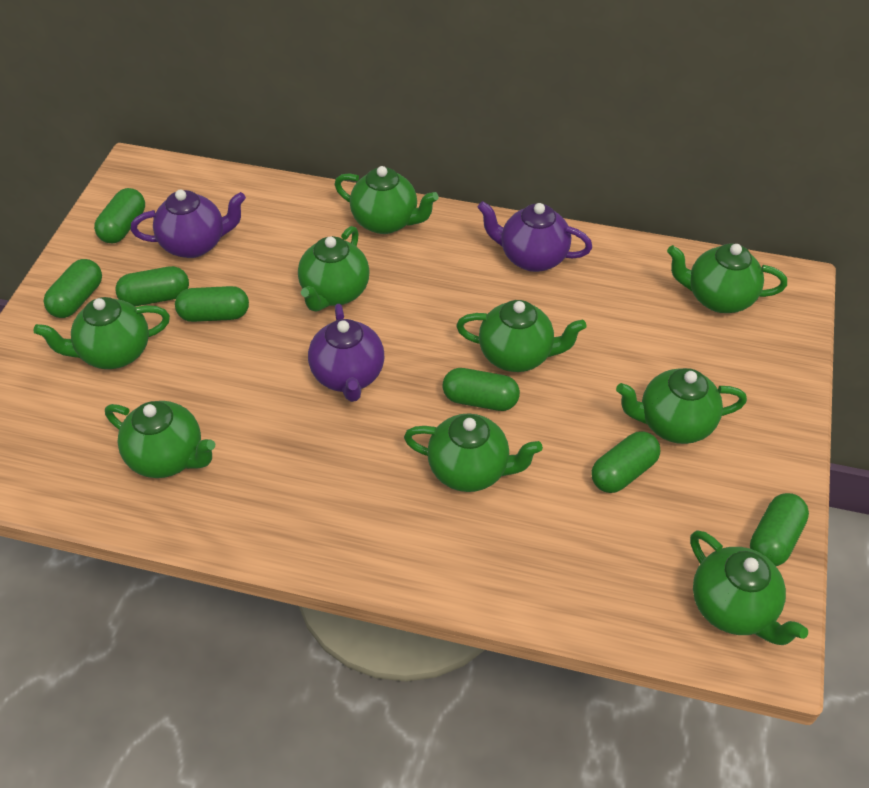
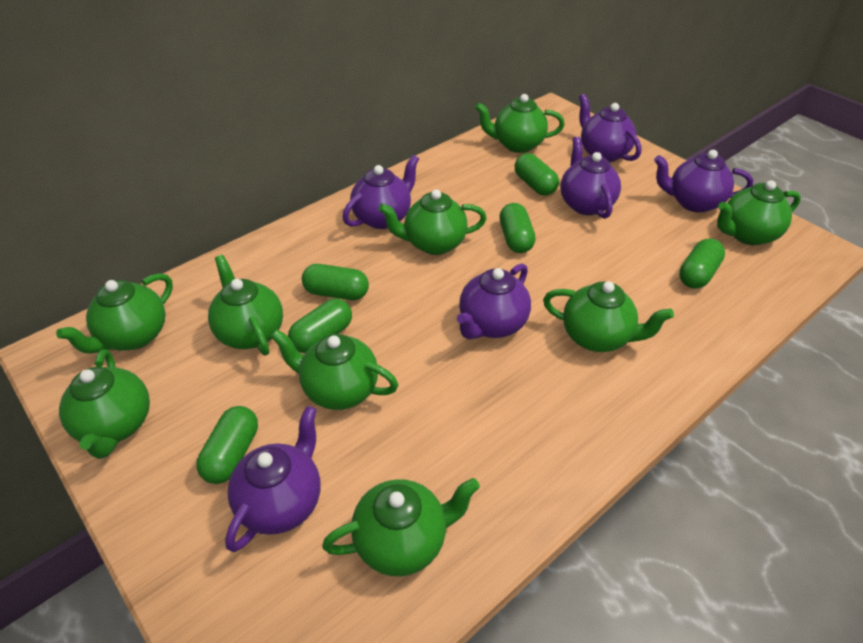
green capsule: [44,259,102,318] [94,188,145,244] [115,266,189,306] [175,286,249,322] [442,368,520,411] [592,431,660,493] [750,493,809,566] = 7 -> [196,406,258,484] [288,299,352,353] [302,264,369,300] [499,203,536,253] [515,153,559,196] [679,239,725,289] = 6
purple teapot: [131,189,246,258] [308,304,384,402] [477,201,592,272] = 3 -> [225,406,320,552] [342,155,419,229] [457,263,531,340] [560,137,621,219] [579,94,641,162] [654,150,753,213] = 6

